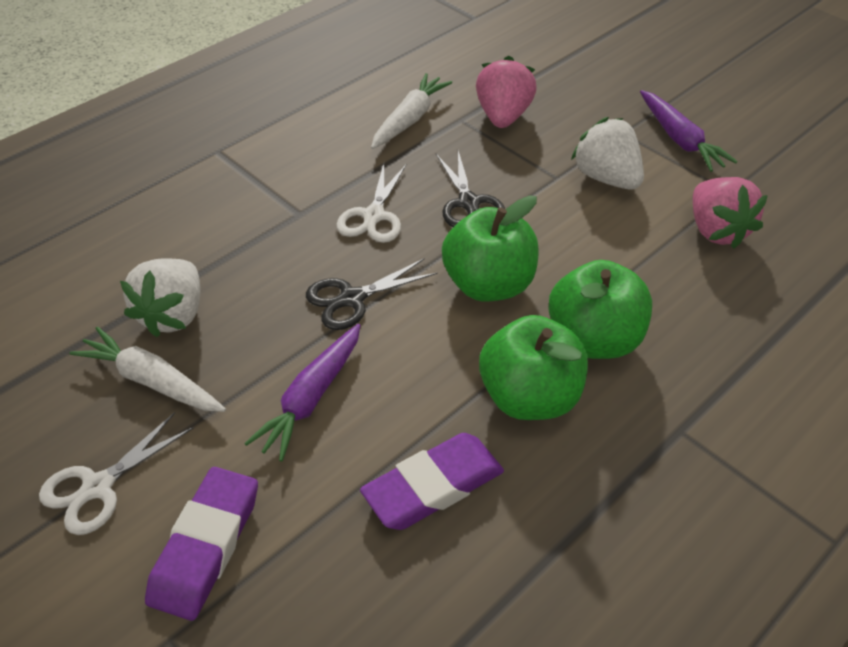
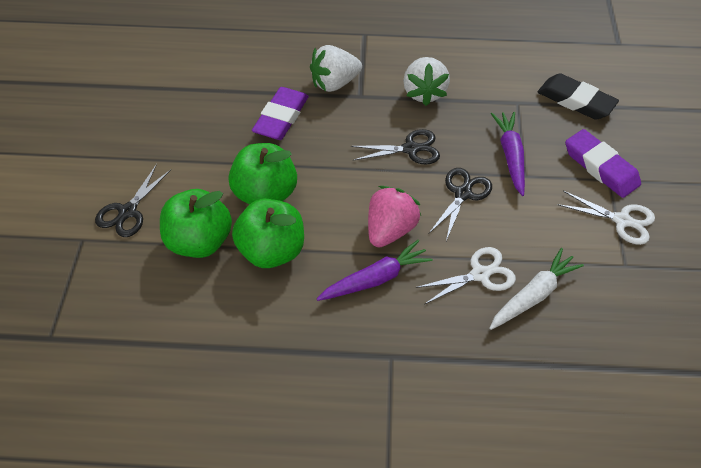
black eraser: none = 0 -> [538,73,619,120] = 1
black scissors: [306,258,438,330] [436,151,505,227] = 2 -> [95,164,171,237] [351,129,440,165] [429,168,492,241] = 3
pink strawberry: [476,56,537,128] [693,177,768,249] = 2 -> [368,186,421,248] = 1
white carrot: [70,327,226,412] [371,73,452,149] = 2 -> [489,248,584,330] = 1

